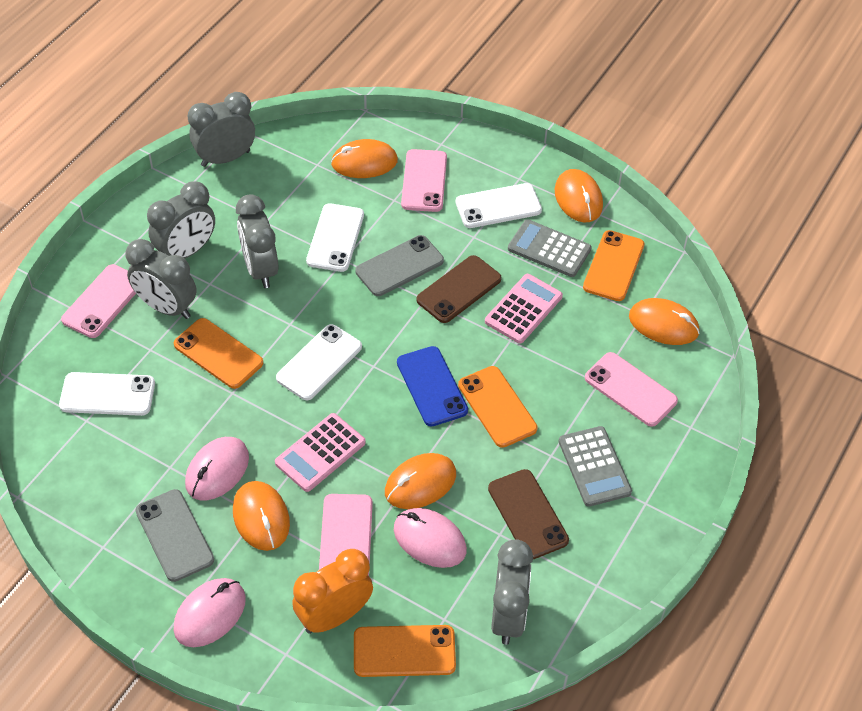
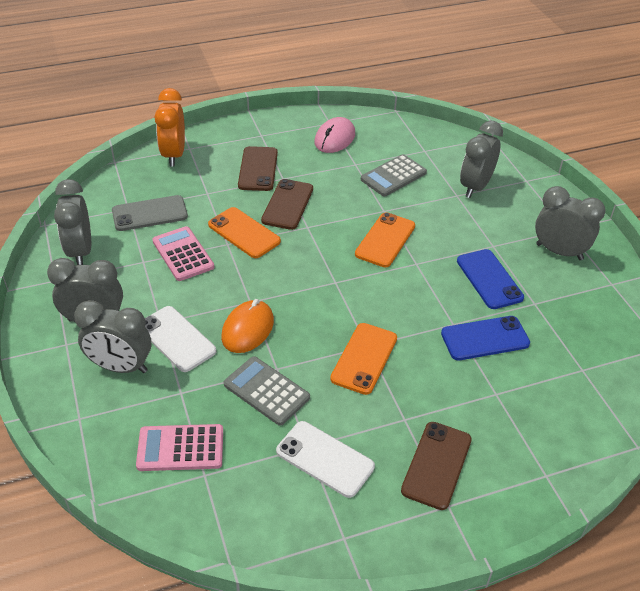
blue phone: [397,346,468,427] = 1 -> [441,316,530,360] [457,249,524,309] = 2
brown phone: [416,255,502,323] [488,469,569,559] = 2 -> [238,146,278,191] [261,179,313,230] [401,422,472,510] = 3
grey phone: [136,489,214,582] [356,235,444,296] = 2 -> [112,195,188,231] = 1
orange mouse: [233,481,290,551] [331,139,398,178] [385,453,456,509] [555,169,603,222] [629,298,700,345] = 5 -> [221,299,274,353] = 1
orange phone: [174,318,263,389] [354,625,456,677] [458,366,538,448] [583,230,644,301] = 4 -> [208,207,281,258] [330,323,397,395] [355,212,415,267] = 3
pink mouse: [174,578,246,647] [185,437,249,500] [394,508,467,568] = 3 -> [314,117,355,153] = 1
pink phone: [61,264,136,338] [319,494,373,576] [401,149,447,212] [585,352,678,427] = 4 -> none = 0
white phone: [59,372,155,416] [276,324,362,400] [306,203,364,272] [456,183,542,228] = 4 -> [145,306,216,372] [276,421,375,498] = 2

